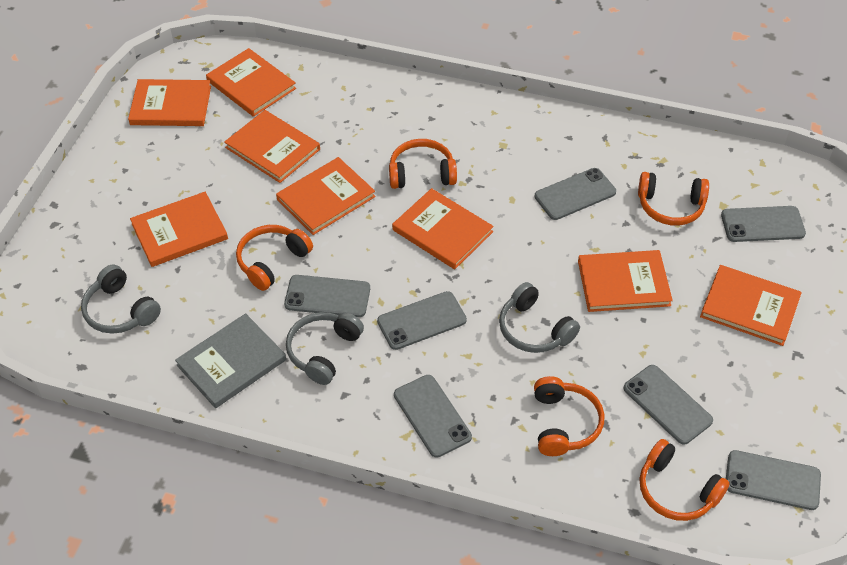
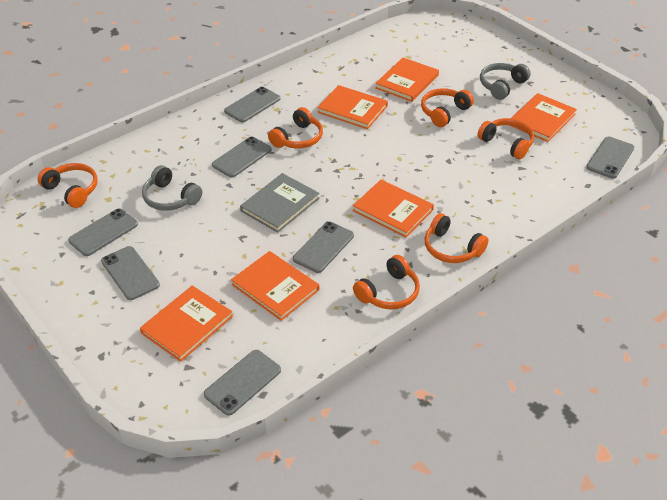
grey headphones: [81,264,161,334] [286,312,364,385] [499,282,580,353] = 3 -> [142,165,202,211] [480,63,531,100] = 2
orange book: [128,79,211,126] [130,192,228,267] [206,48,296,117] [224,110,320,183] [276,157,376,235] [392,188,494,269] [578,250,673,312] [700,265,802,346] = 8 -> [140,285,233,362] [231,251,319,321] [317,85,388,129] [353,180,434,238] [375,58,439,102] [509,93,577,142] = 6
orange headphones: [236,225,313,291] [389,139,457,189] [534,376,604,456] [638,172,709,226] [640,439,730,521] = 5 -> [38,163,98,208] [268,107,323,148] [353,255,420,310] [421,88,474,127] [425,213,489,263] [477,118,534,159] = 6

